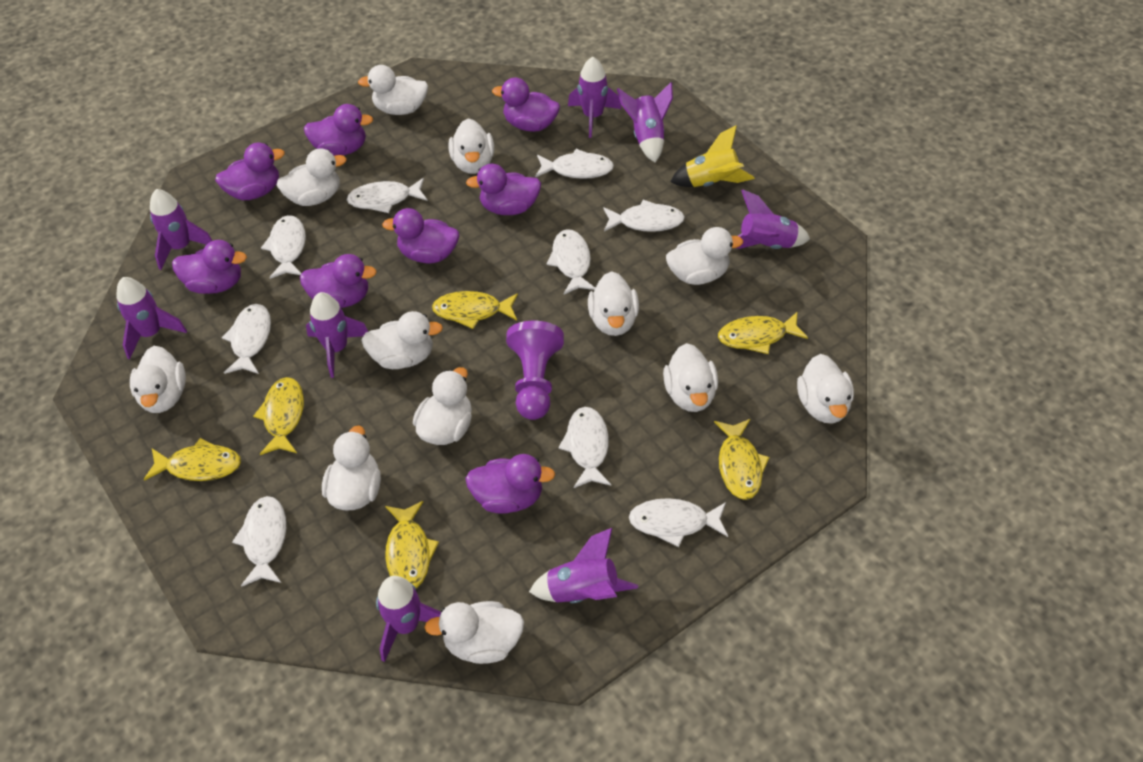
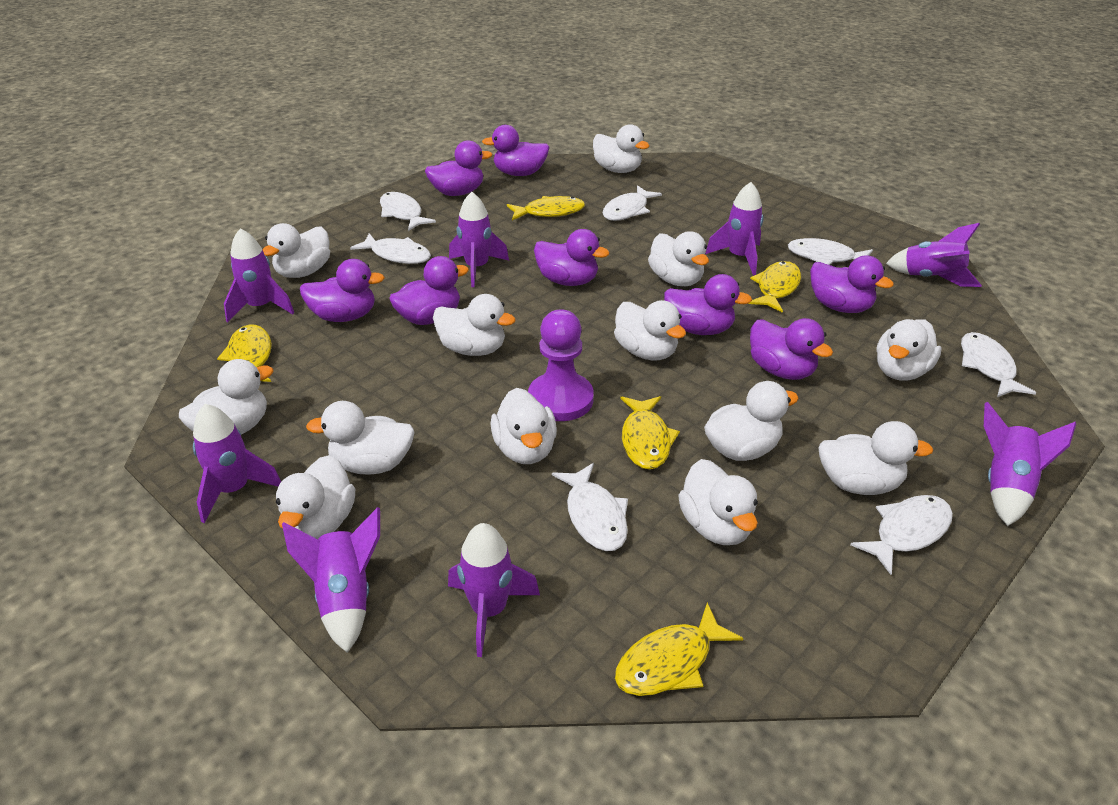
white duck: [130,346,186,413] [276,148,347,206] [322,425,381,510] [358,65,428,115] [361,311,443,369] [413,367,472,445] [424,601,524,664] [449,119,494,174] [588,271,639,336] [663,343,718,412] [666,227,743,285] [797,354,854,424] = 12 -> [179,359,273,435] [262,223,330,278] [276,455,355,539] [306,401,414,475] [433,294,516,356] [491,388,557,464] [593,124,649,173] [614,300,686,361] [648,231,709,286] [678,459,758,545] [704,381,799,461] [819,421,933,495] [876,319,942,381] = 13
white fish: [222,304,271,374] [232,496,286,587] [261,215,306,279] [347,178,427,213] [535,149,614,179] [546,229,595,295] [558,407,611,488] [603,200,685,232] [629,498,728,547] = 9 -> [350,233,431,264] [380,192,436,231] [552,463,628,551] [603,185,662,221] [788,238,873,265] [850,495,953,575] [961,332,1036,397] = 7
yellow fish: [144,438,241,481] [253,377,304,455] [385,501,439,588] [432,291,518,329] [714,419,769,500] [718,311,808,354] = 6 -> [217,325,272,382] [507,196,585,221] [615,603,743,696] [620,396,680,470] [748,261,801,313] = 5
yellow rocket: [670,125,755,187] = 1 -> none = 0

